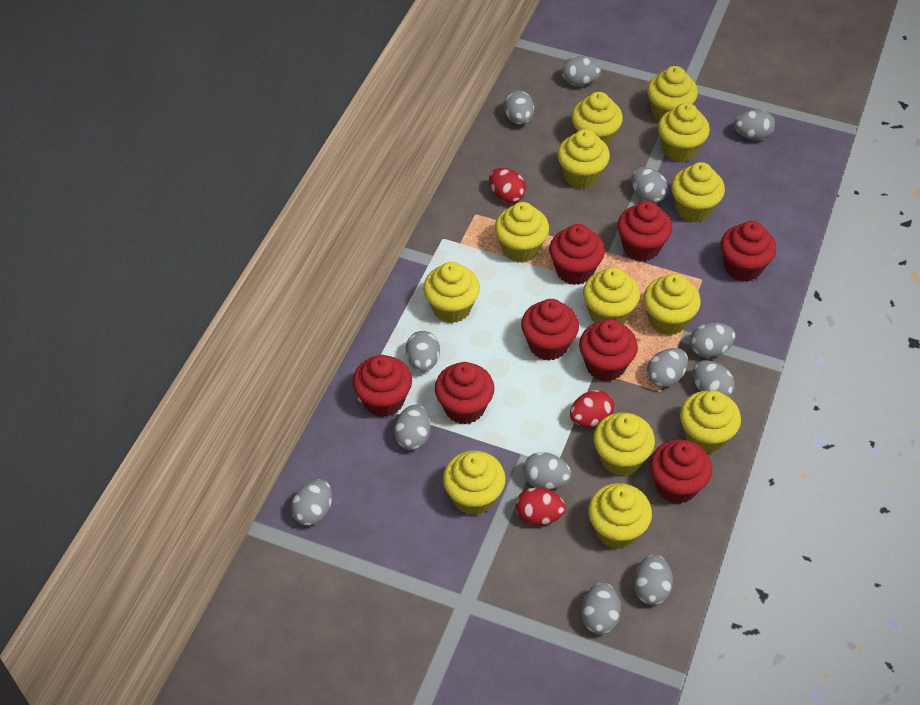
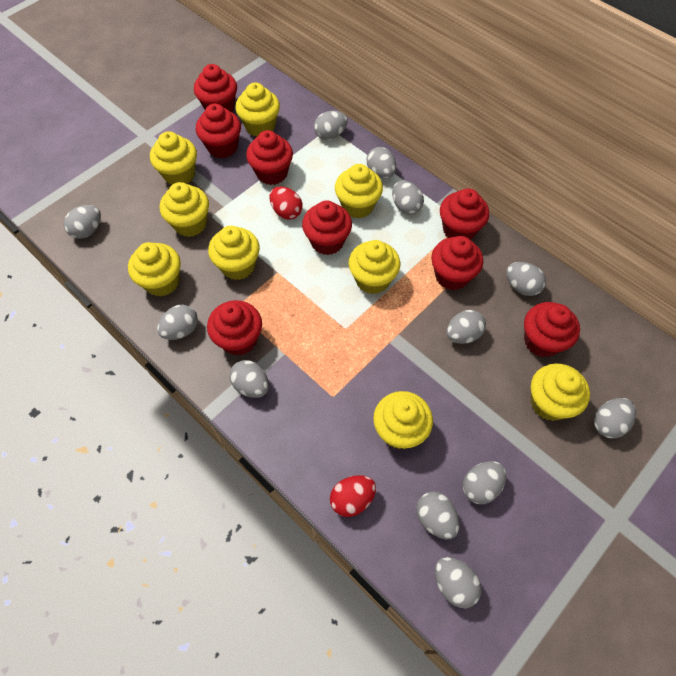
grey egg: [291,479,332,526] [394,404,431,450] [406,331,440,372] [504,90,534,125] [523,452,572,489] [562,56,601,86] [581,582,621,634] [631,167,668,203] [633,554,673,605] [647,348,688,388] [690,322,736,358] [693,360,735,397] [734,109,775,140] = 13 -> [64,205,101,239] [157,305,198,340] [230,360,269,398] [314,111,348,140] [367,147,396,179] [392,180,424,215] [416,492,460,540] [435,557,481,608] [446,310,486,344] [463,461,506,504] [506,262,546,296] [594,398,636,439] = 12
red egg: [489,168,526,203] [516,487,566,525] [570,390,615,427] = 3 -> [270,186,303,220] [330,475,376,517] = 2
yellow cupcake: [423,262,480,323] [443,451,506,515] [495,202,549,263] [557,129,610,189] [571,92,623,147] [583,267,640,324] [588,483,652,549] [593,413,655,476] [643,274,701,335] [647,66,698,121] [658,103,710,162] [671,162,725,222] [680,391,741,453] = 13 -> [128,242,181,297] [150,131,197,185] [160,182,209,237] [208,226,260,280] [235,83,280,137] [335,164,383,219] [348,240,400,294] [373,391,433,449] [531,364,590,421] = 9

